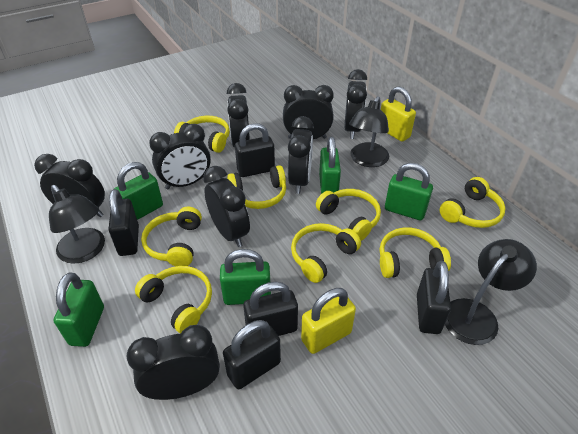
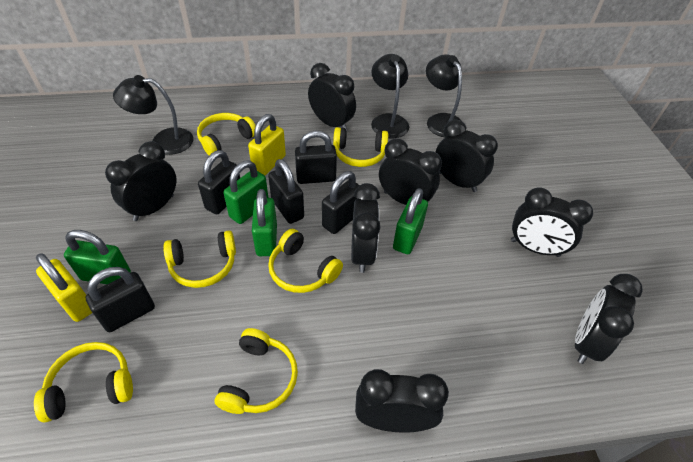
green padlock: [54,273,104,347] [114,162,163,220] [220,249,271,305] [319,137,341,194] [385,163,433,220] = 5 -> [64,230,131,284] [223,161,268,224] [252,189,277,256] [393,188,428,254] = 4
yellow headphones: [135,266,212,334] [141,207,202,266] [174,116,230,153] [227,165,286,209] [291,223,361,283] [316,189,381,241] [380,228,451,278] [440,177,506,228] = 8 -> [34,342,133,422] [163,231,236,288] [197,113,256,155] [215,328,298,414] [268,229,343,293] [333,127,388,167] = 6

